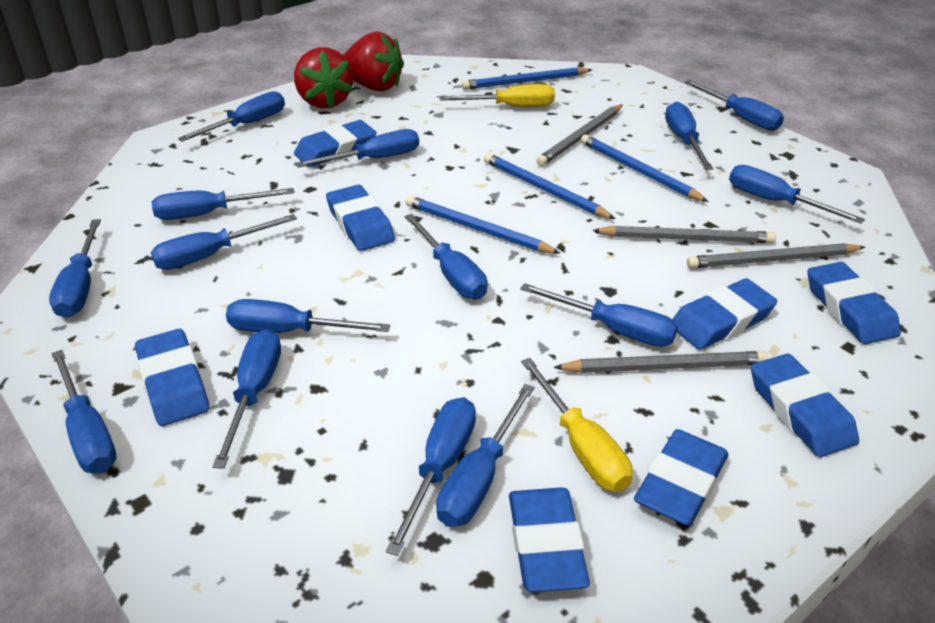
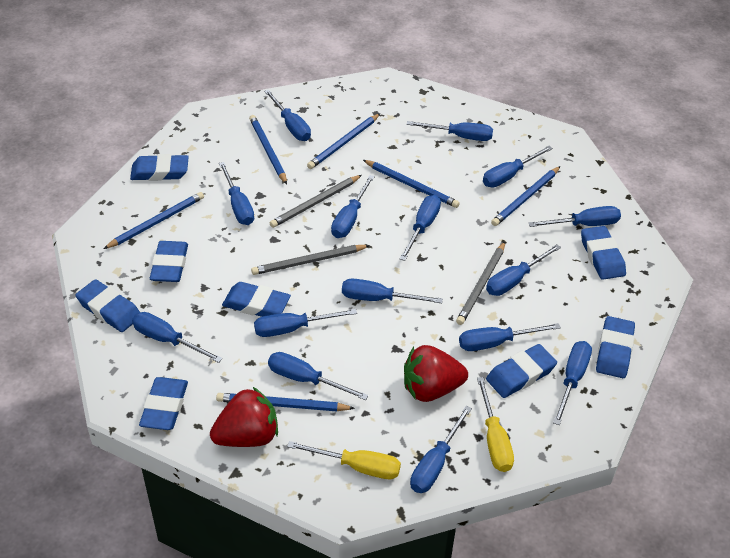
blue pencil: [405,196,561,254] [462,67,592,90] [484,153,616,219] [581,134,709,202] = 4 -> [103,192,204,249] [216,393,355,412] [249,115,287,184] [307,114,380,169] [363,160,460,208] [491,166,560,226] = 6
grey pencil: [536,104,623,166] [553,351,769,373] [592,226,776,243] [687,243,865,268] = 4 -> [251,245,370,275] [270,175,362,228] [456,242,505,325] = 3

